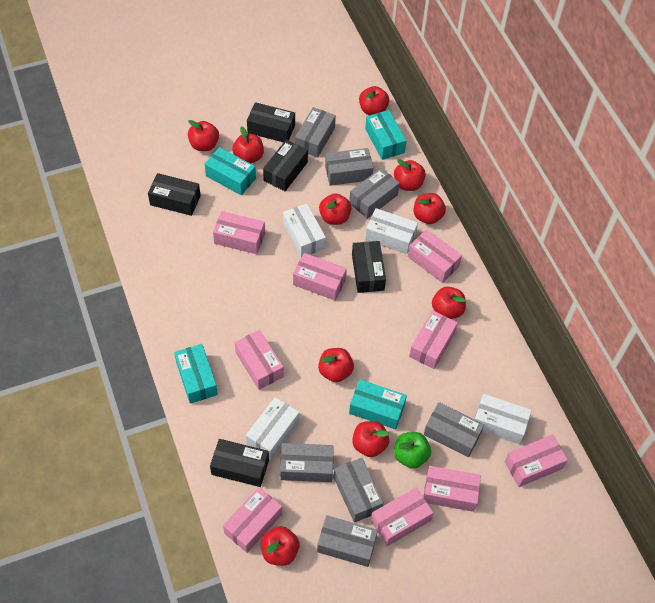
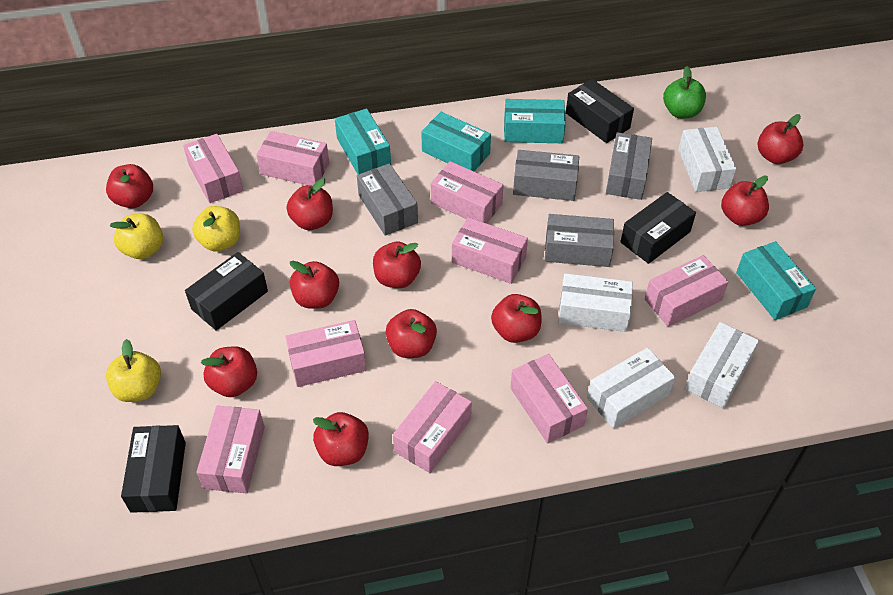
black box: [148,173,201,216] [210,439,269,487] [247,102,295,142] [263,140,308,191] [352,241,386,293] = 5 -> [121,425,186,513] [185,252,268,331] [566,79,634,143] [620,192,696,264] = 4
grey box: [280,443,334,482] [295,107,336,158] [317,515,378,567] [325,148,373,186] [333,458,384,523] [349,168,400,219] [424,402,484,457] = 7 -> [357,163,418,236] [513,150,579,201] [545,214,614,267] [606,132,652,200] = 4
yellow apple: none = 0 -> [106,339,161,402] [110,213,163,259] [192,206,240,251] = 3

